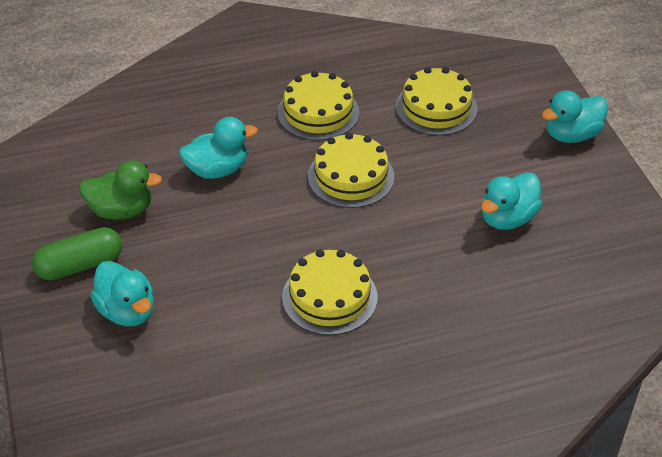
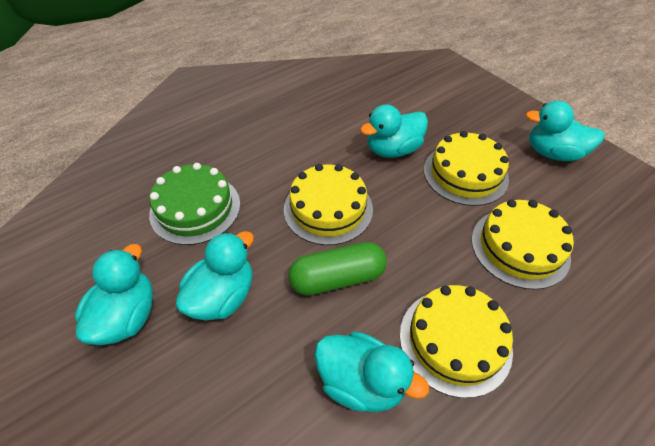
green cake: none = 0 -> [149,163,240,245] = 1
green duck: [79,160,162,219] = 1 -> none = 0
turquoise duck: [90,261,154,326] [179,117,258,179] [481,172,542,230] [542,90,608,143] = 4 -> [75,244,153,345] [175,231,254,320] [314,331,429,412] [360,104,428,158] [525,101,605,161] = 5

